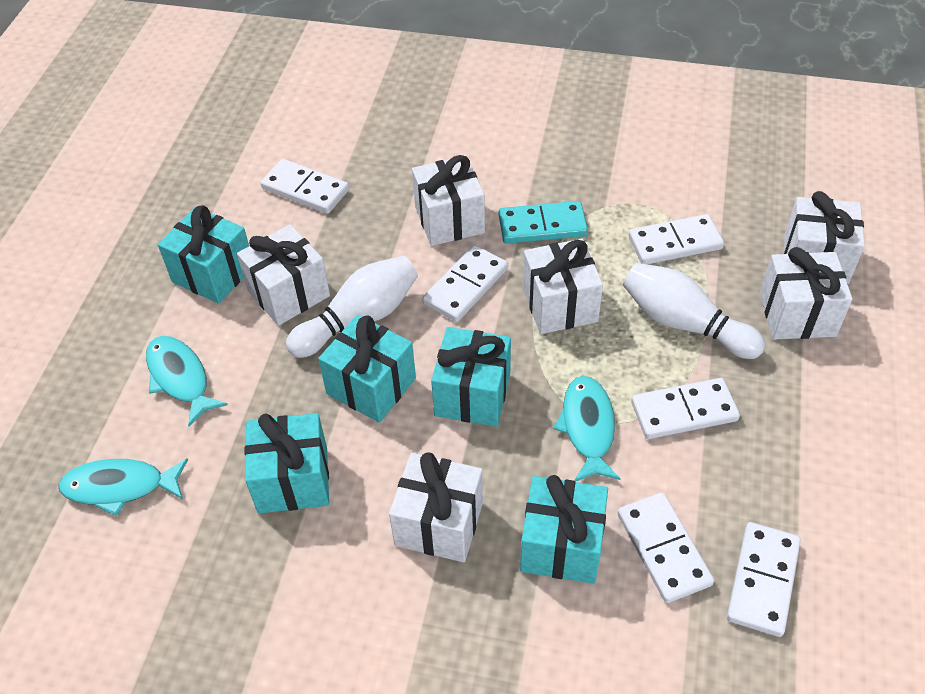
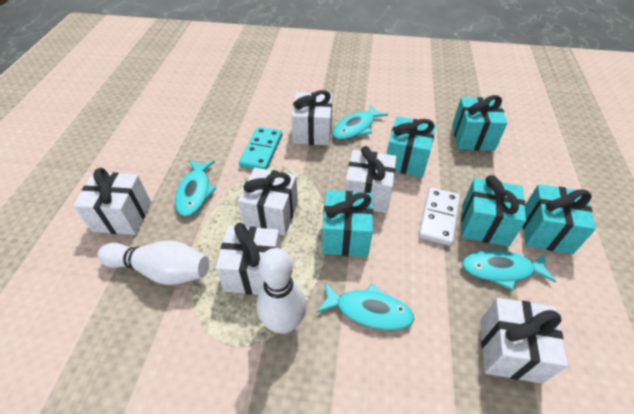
turquoise fish: [58,458,188,516] [146,336,228,426] [553,376,621,482] = 3 -> [175,160,217,217] [316,282,414,330] [332,105,388,140] [462,250,556,291] = 4
white domino: [261,159,349,214] [423,245,508,322] [617,492,714,603] [629,214,724,264] [631,378,740,439] [727,522,801,637] = 6 -> [418,187,460,246] = 1

